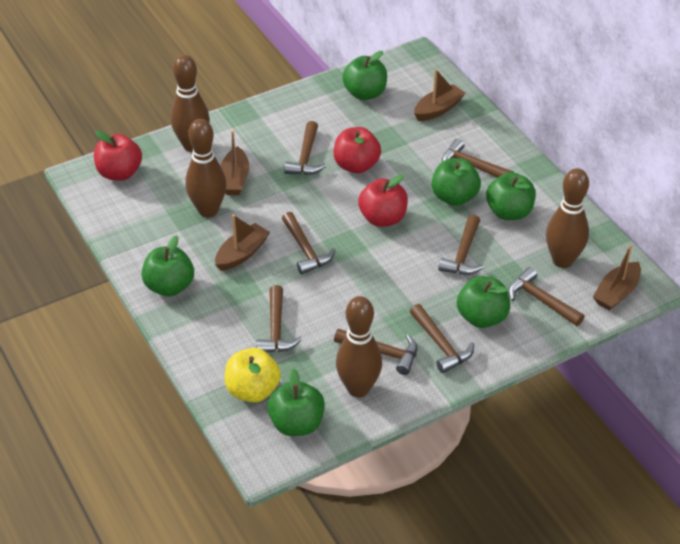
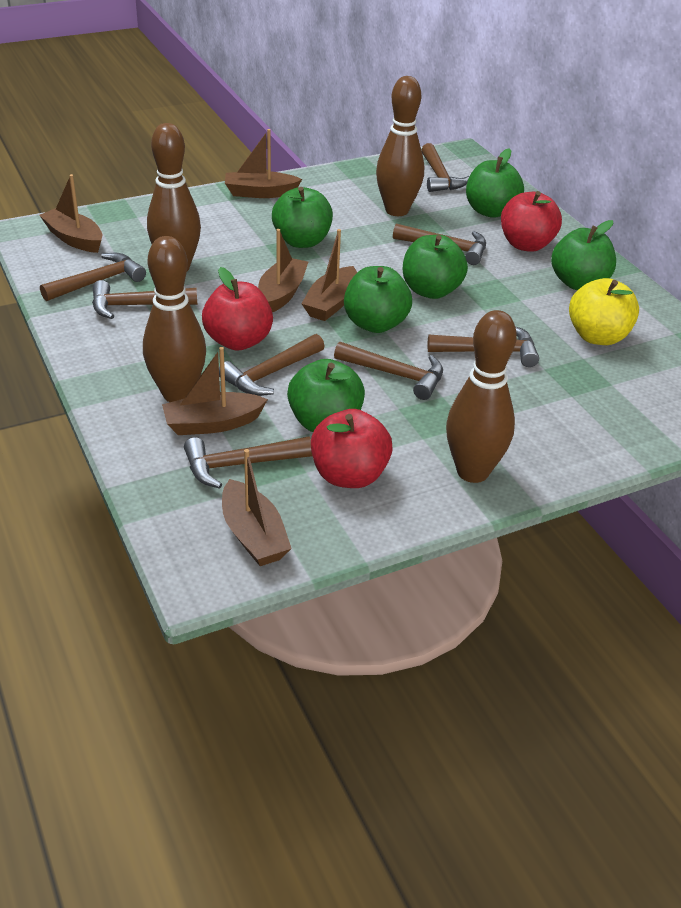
brown boat: [215,214,270,271] [220,130,249,195] [414,69,465,121] [593,244,641,311] = 4 -> [39,174,103,253] [162,347,268,435] [222,449,292,566] [225,129,302,198] [258,229,308,312] [301,229,357,321] = 6

